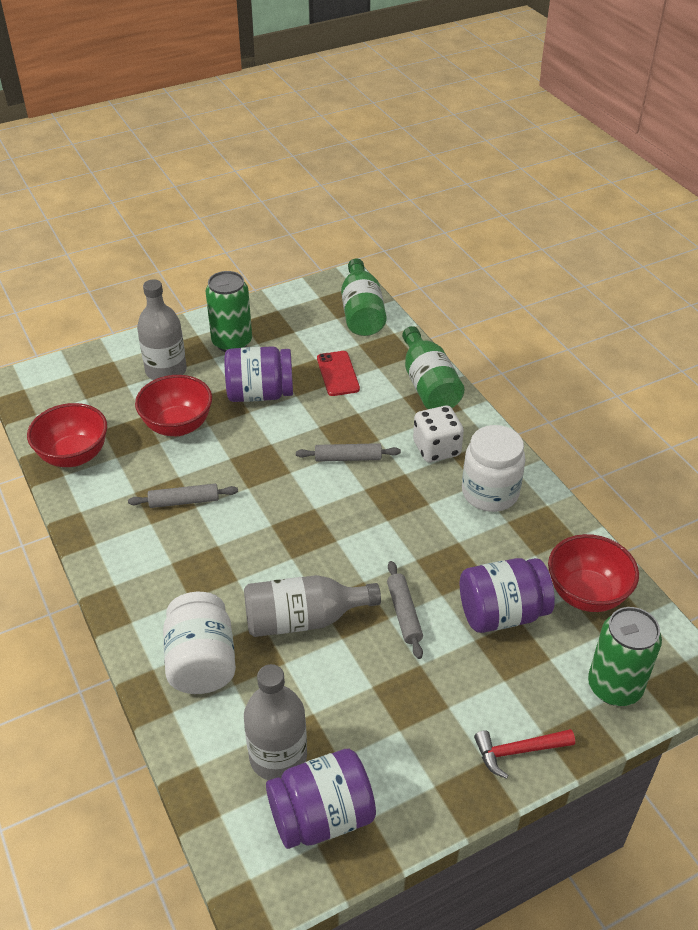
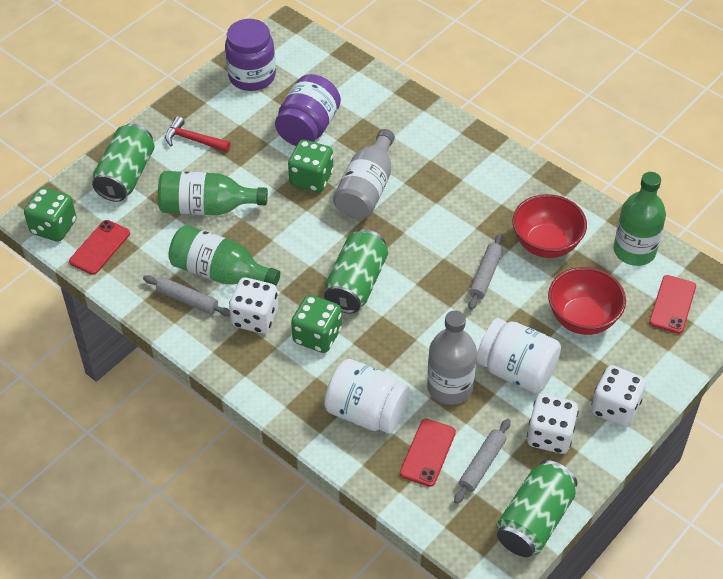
green bottle: [341,258,387,336] [402,326,465,409] = 2 -> [158,171,268,215] [169,225,280,286] [613,172,666,266] = 3
green can: [205,271,252,352] [588,607,662,706] = 2 -> [92,124,155,202] [324,229,388,314] [496,460,578,557] = 3
green dice: none = 0 -> [24,187,76,242] [288,140,334,192] [291,295,342,353] = 3
grey bottle: [137,279,187,380] [244,575,381,637] [244,664,307,780] = 3 -> [333,129,395,219] [427,311,477,405] = 2
purple jar: [224,346,293,402] [266,749,376,849] [460,558,555,633] = 3 -> [225,19,276,91] [275,74,341,146] = 2
red bowl: [27,403,107,467] [135,375,212,436] [548,534,639,612] = 3 -> [512,194,587,258] [548,267,626,335] = 2
red phone: [317,351,360,396] = 1 -> [69,220,130,275] [400,419,456,487] [649,275,696,334] = 3
white dice: [413,406,464,462] = 1 -> [229,277,278,334] [527,394,579,454] [591,365,646,427] = 3

